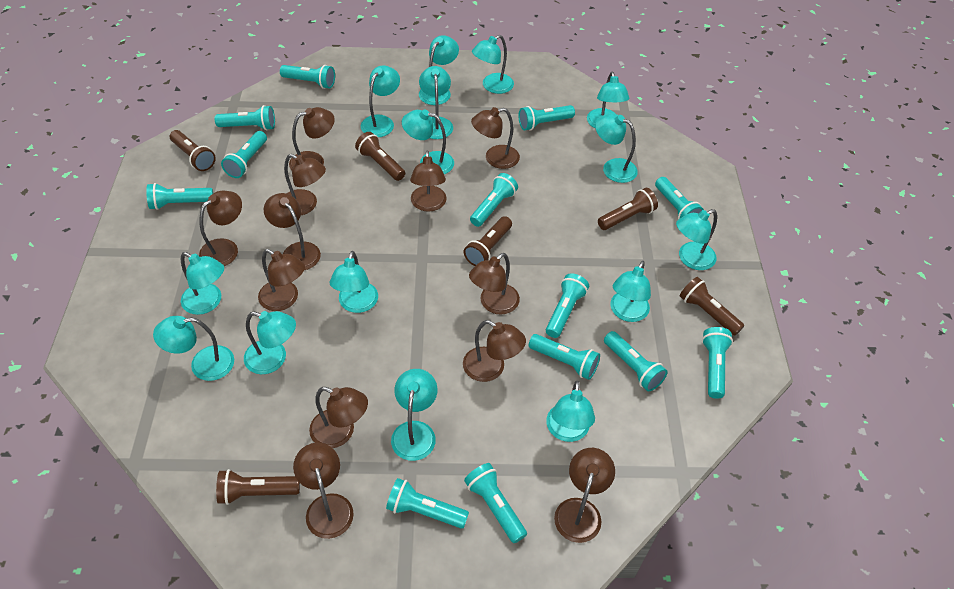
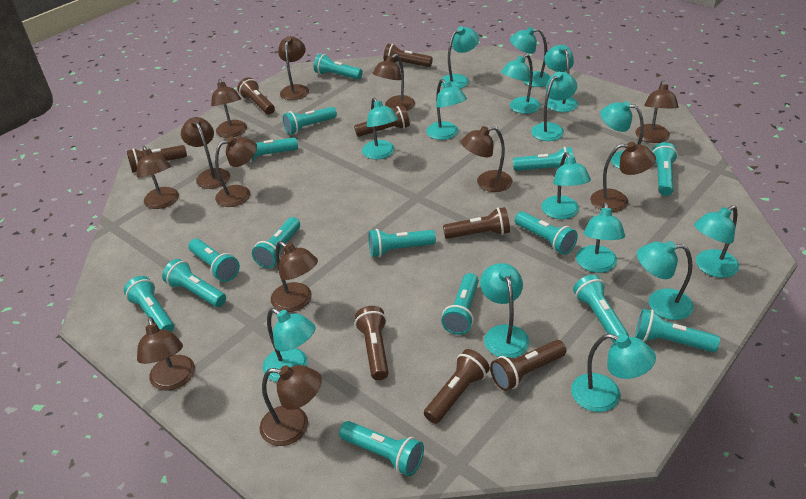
brown flashlight: [170,130,216,171] [216,469,300,505] [355,132,405,181] [464,216,512,266] [598,188,658,230] [680,277,744,336] = 6 -> [127,145,187,173] [237,77,275,115] [354,105,410,137] [355,306,389,380] [384,44,433,67] [424,349,490,424] [443,207,510,239] [490,340,566,391] = 8
turquoise flashlight: [146,183,213,210] [215,105,275,130] [221,131,267,178] [280,65,335,89] [386,478,469,529] [464,463,527,543] [470,173,518,227] [519,105,575,131] [528,334,600,380] [546,273,589,338] [604,331,668,391] [655,177,704,220] [702,327,733,399] = 13 -> [124,276,174,332] [162,259,226,307] [188,239,240,282] [248,138,298,162] [252,217,300,268] [283,107,337,135] [314,54,363,80] [339,421,424,476] [368,229,436,257] [441,273,479,335] [513,147,573,171] [515,211,578,255] [573,274,629,343] [635,309,720,352] [652,142,678,196] = 15

